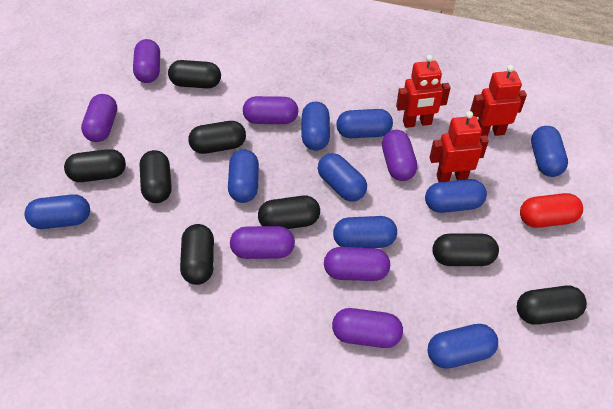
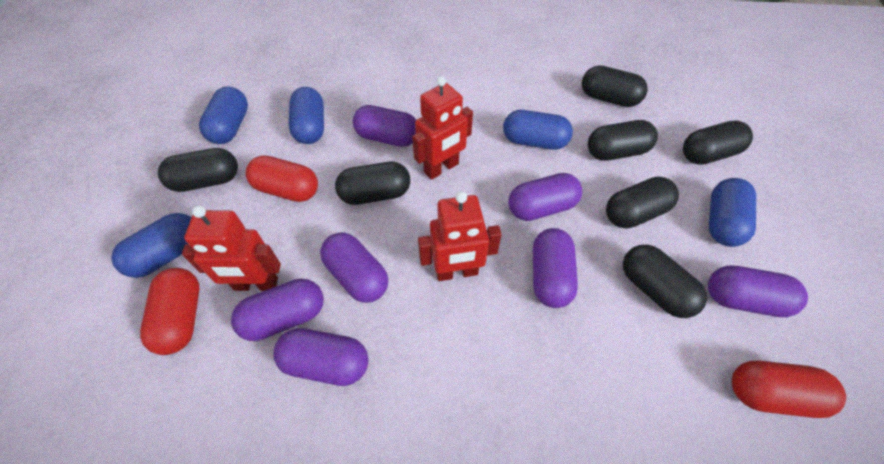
black capsule: [64,149,126,182] [139,150,171,203] [168,60,221,89] [180,224,214,285] [188,121,246,154] [258,196,320,229] [433,234,499,266] [517,286,587,325] = 8 -> [158,148,238,192] [335,162,410,205] [582,65,648,107] [588,120,658,161] [606,177,679,229] [623,245,707,318] [683,121,753,165] = 7
blue capsule: [24,194,90,229] [228,149,259,203] [302,101,330,151] [318,153,367,202] [333,216,397,248] [336,109,393,138] [425,179,487,213] [428,324,498,369] [531,126,568,177] = 9 -> [111,213,192,278] [199,86,248,144] [289,87,324,144] [503,110,573,150] [709,178,756,247] = 5
red capsule: [520,193,583,228] = 1 -> [140,268,199,355] [245,156,318,202] [732,360,846,418] = 3

